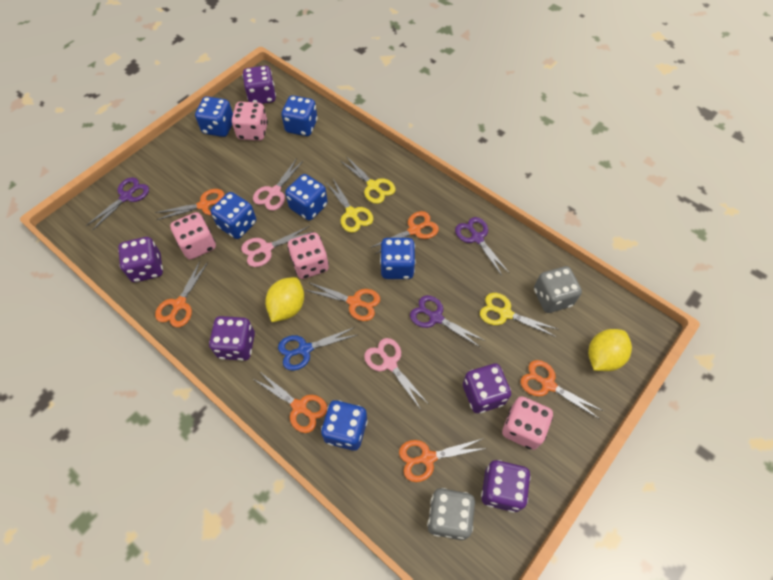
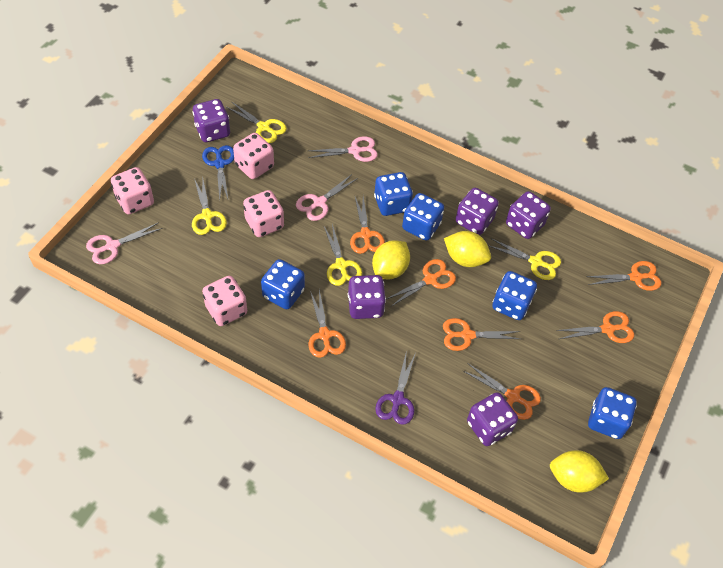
blue dice: [195,96,233,137] [211,192,256,239] [281,95,318,136] [285,174,328,220] [321,400,368,451] [380,238,416,279] = 6 -> [261,259,305,309] [374,172,413,216] [402,193,444,241] [492,271,537,320] [588,387,637,439] = 5
grey dice: [427,488,475,540] [534,266,582,313] = 2 -> none = 0
purple scissors: [86,177,149,231] [410,295,485,348] [455,217,509,276] = 3 -> [375,350,415,425] = 1
yellow lemon: [265,277,304,322] [588,329,632,371] = 2 -> [372,240,410,279] [444,231,491,267] [550,450,609,493] = 3
yellow scissors: [327,179,373,233] [341,156,396,204] [480,293,557,337] = 3 -> [192,176,227,235] [227,102,287,143] [323,224,362,286] [488,238,561,280] = 4

